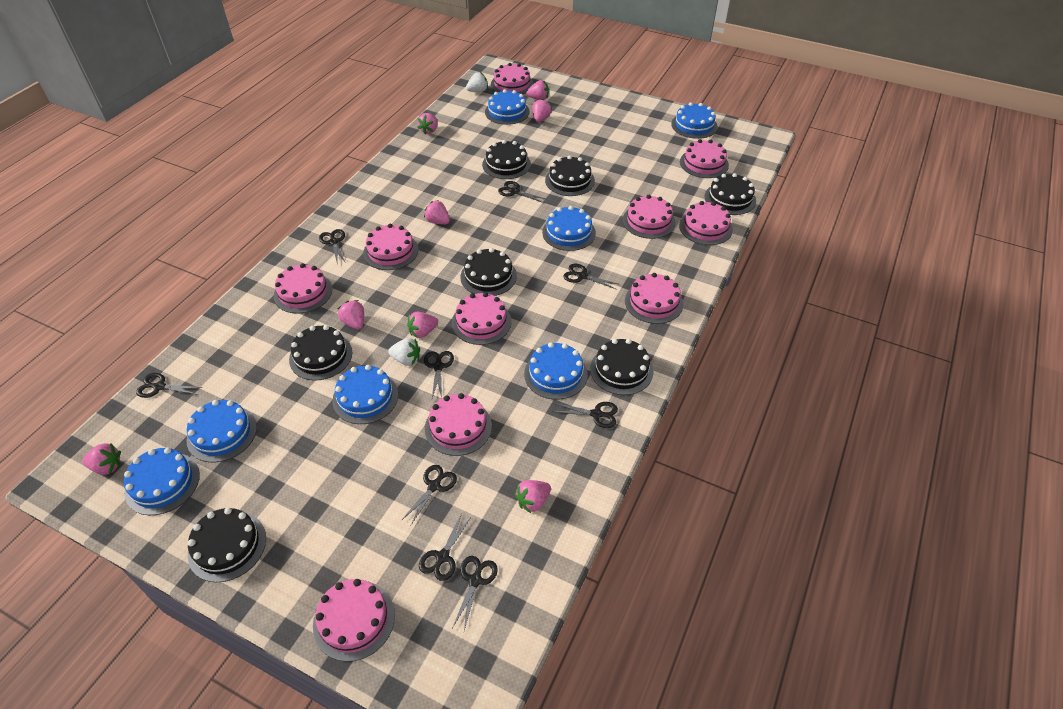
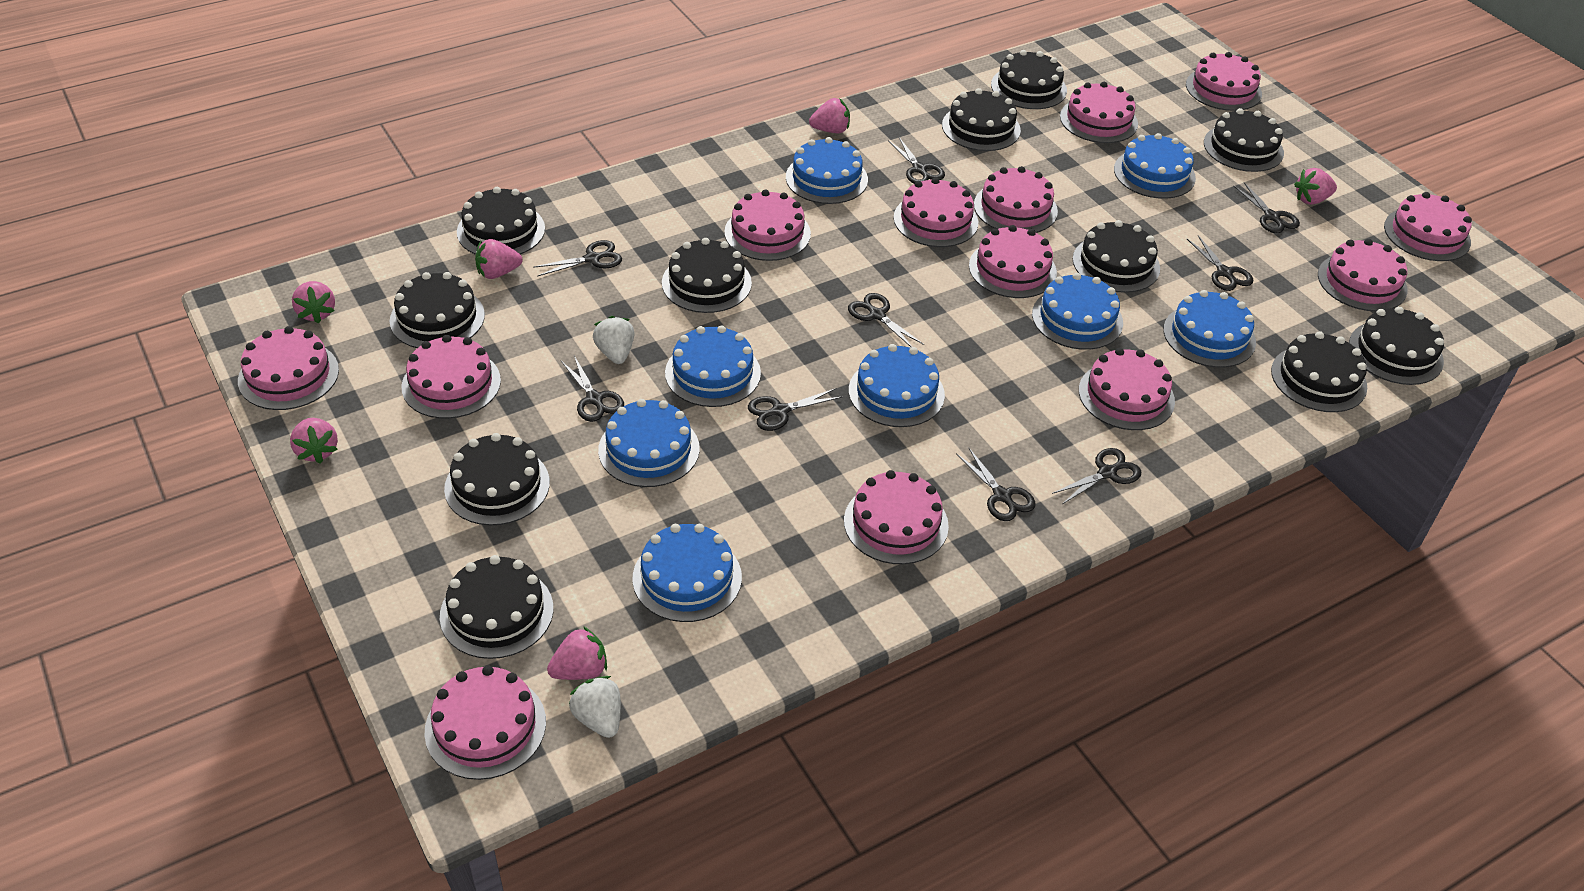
black cake: [188,507,266,582] [289,325,352,380] [460,248,517,296] [482,140,531,179] [545,155,595,196] [590,339,653,395] [704,173,756,215] = 7 -> [390,272,485,348] [440,555,553,659] [444,433,550,525] [457,187,545,255] [662,238,752,313] [942,88,1021,151] [991,50,1067,109] [1073,220,1160,293] [1204,108,1284,172] [1271,331,1367,412] [1349,306,1444,385] = 11
blue cake: [124,448,200,515] [186,400,257,462] [332,365,398,424] [485,89,530,125] [524,342,588,400] [542,206,596,251] [671,102,718,139] = 7 -> [598,399,700,487] [633,524,742,622] [665,325,761,407] [786,137,868,204] [849,344,945,427] [1032,273,1123,350] [1114,133,1196,199] [1163,290,1256,368] = 8
pink cake: [273,263,332,314] [313,579,395,662] [363,224,418,270] [425,393,492,456] [452,292,511,345] [491,63,533,94] [623,195,676,239] [625,273,684,324] [679,201,733,245] [680,139,729,178] = 10 -> [238,326,339,410] [402,335,501,419] [425,665,546,780] [724,190,811,261] [844,470,949,564] [894,177,978,247] [969,225,1057,298] [974,166,1058,233] [1060,82,1138,143] [1079,348,1175,430] [1186,52,1262,111] [1318,239,1408,311] [1384,192,1472,261] = 13
pink strawberry: [82,443,121,475] [338,300,364,330] [407,312,438,338] [417,113,437,135] [424,200,450,224] [515,480,551,513] [526,80,549,100] [532,99,552,122] = 8 -> [290,418,338,464] [292,281,335,323] [475,239,523,279] [547,626,607,680] [809,98,850,133] [1294,168,1337,205] = 6

